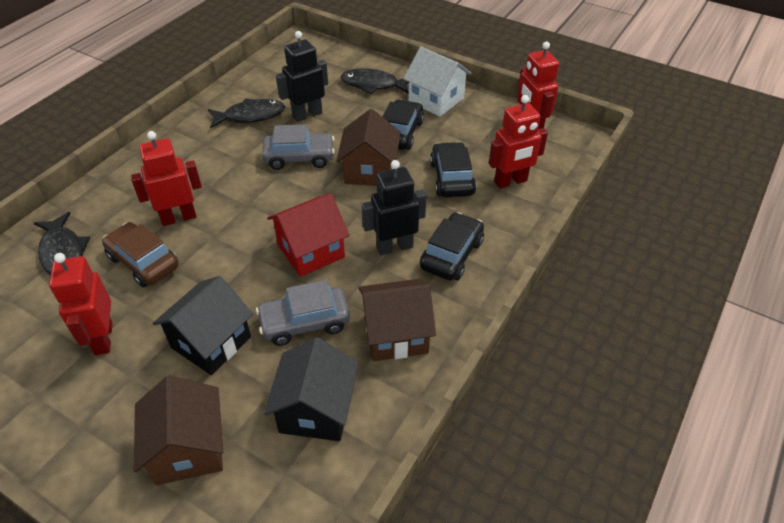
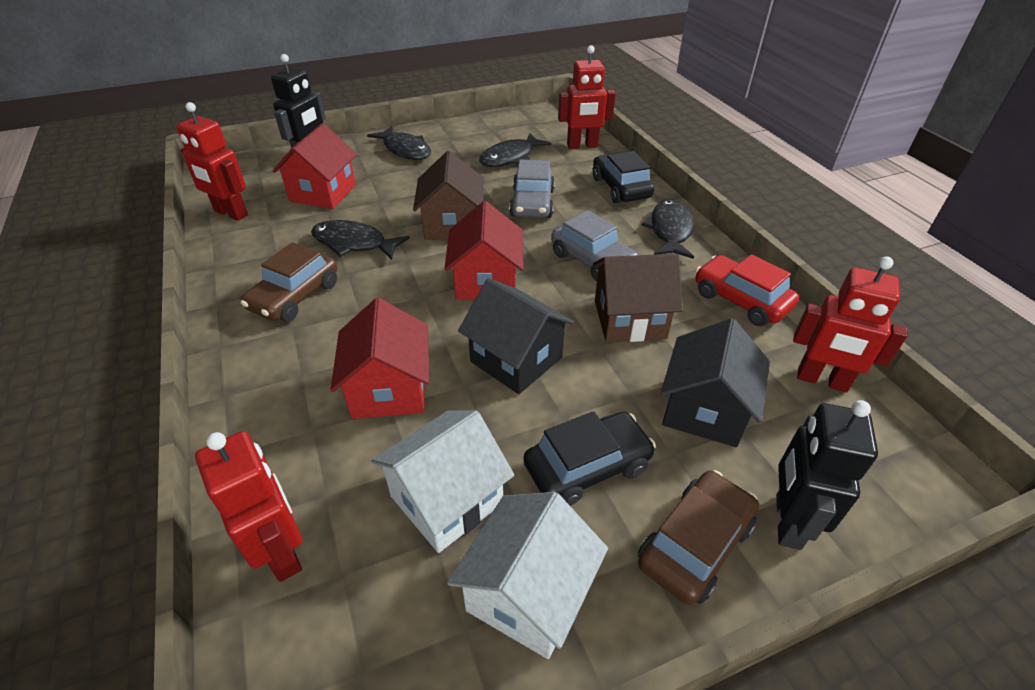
black car: [383,99,424,150] [420,212,484,280] [430,142,476,197] = 3 -> [524,411,656,506] [592,151,654,204] = 2
black fish: [34,212,90,275] [208,98,285,128] [341,68,409,94] = 3 -> [311,220,410,260] [367,126,431,160] [479,133,552,167] [642,200,694,259] = 4
brown car: [102,222,179,287] = 1 -> [241,242,337,322] [638,470,759,605] = 2
brown house: [134,376,223,485] [336,109,400,186] [359,279,436,361] = 3 -> [413,151,483,240] [593,254,683,342] = 2
red car: none = 0 -> [696,254,799,326] = 1
red house: [267,194,350,277] = 1 -> [273,123,357,209] [330,298,429,419] [444,201,524,300] = 3
white house: [404,47,472,117] = 1 -> [371,410,514,553] [447,492,608,659] = 2

